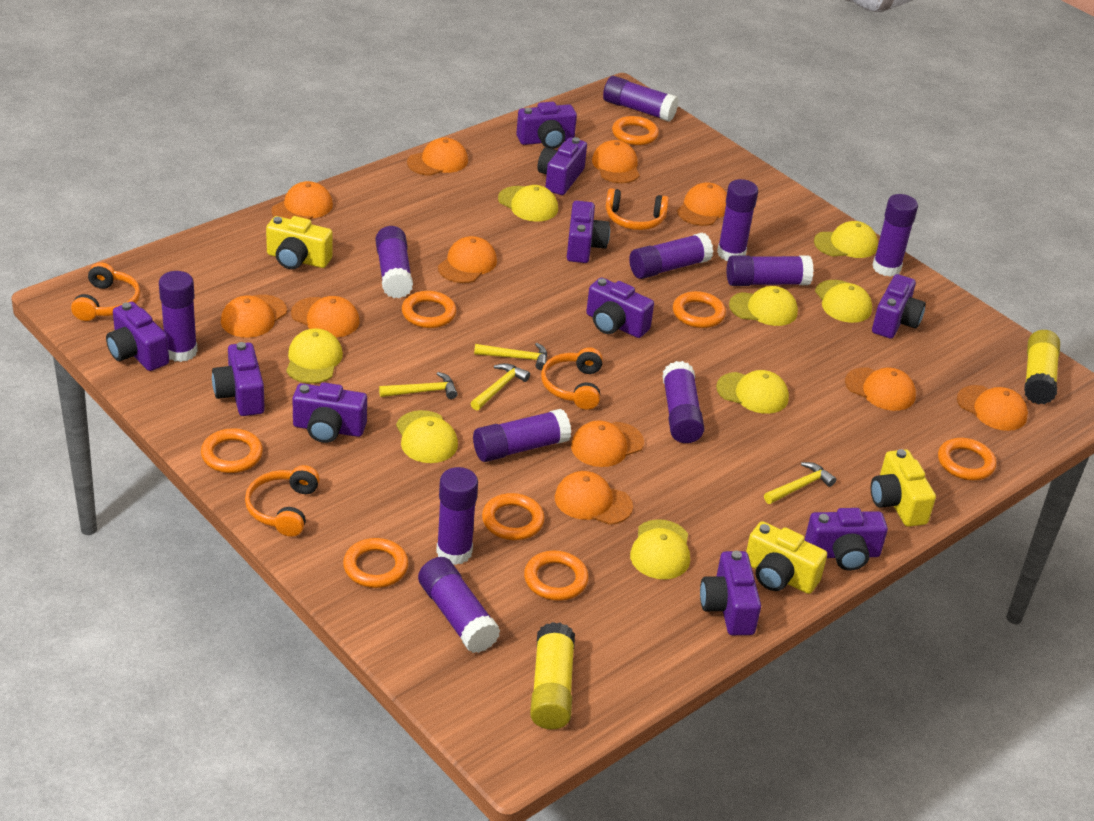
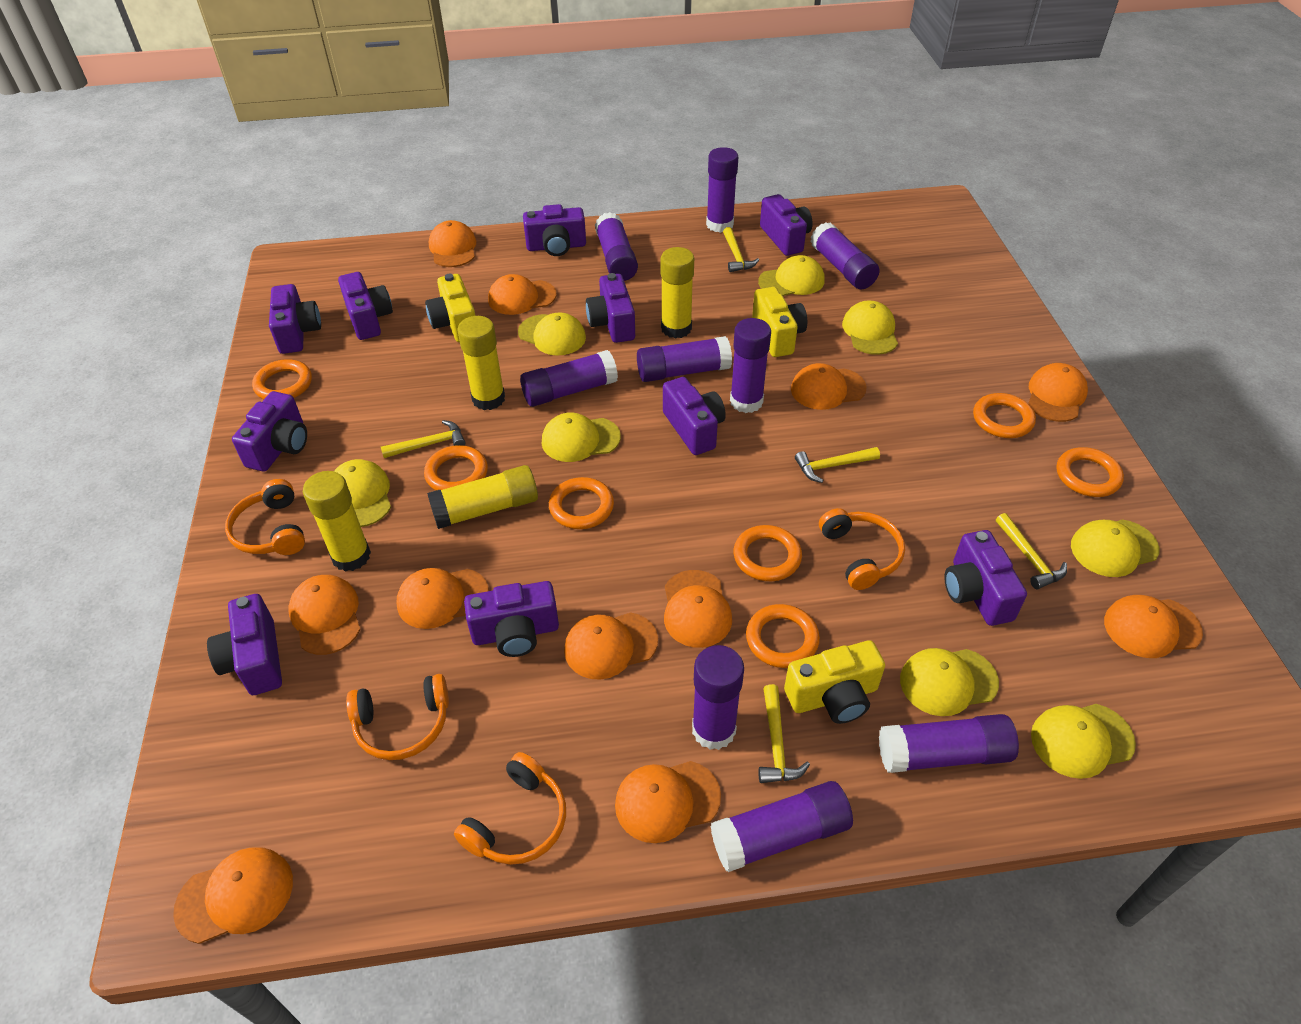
orange ring: [201,428,263,473] [343,538,408,588] [402,291,456,328] [482,493,545,540] [524,551,589,601] [612,116,659,145] [673,291,726,328] [938,438,996,480] = 8 -> [252,359,312,399] [424,445,488,491] [549,477,614,529] [734,525,802,581] [746,604,820,668] [973,393,1036,438] [1056,447,1124,497] = 7
purple glue stick: [159,271,198,362] [376,226,413,299] [418,557,500,653] [436,467,478,565] [473,409,571,462] [603,76,679,121] [629,233,713,279] [663,361,704,443] [717,179,758,261] [727,255,814,286] [872,194,918,277] = 11 -> [520,350,618,407] [595,212,638,281] [637,336,732,382] [692,645,744,750] [706,147,738,233] [711,781,853,872] [730,318,771,413] [810,222,880,289] [879,714,1019,773] = 9
yellow glue stick: [530,622,575,730] [1024,330,1060,405] = 2 -> [303,471,371,572] [427,465,538,529] [458,316,505,410] [661,247,694,339] = 4
yellow hammer: [379,372,458,399] [470,363,530,410] [474,343,547,370] [764,462,836,504] = 4 -> [381,420,466,458] [723,227,759,272] [758,684,810,783] [795,447,880,483] [996,513,1067,589] = 5

